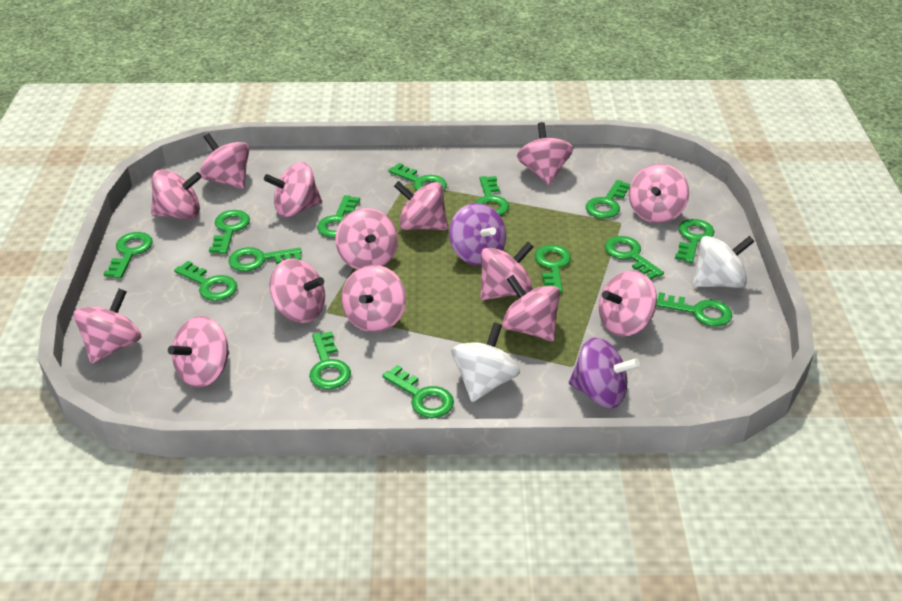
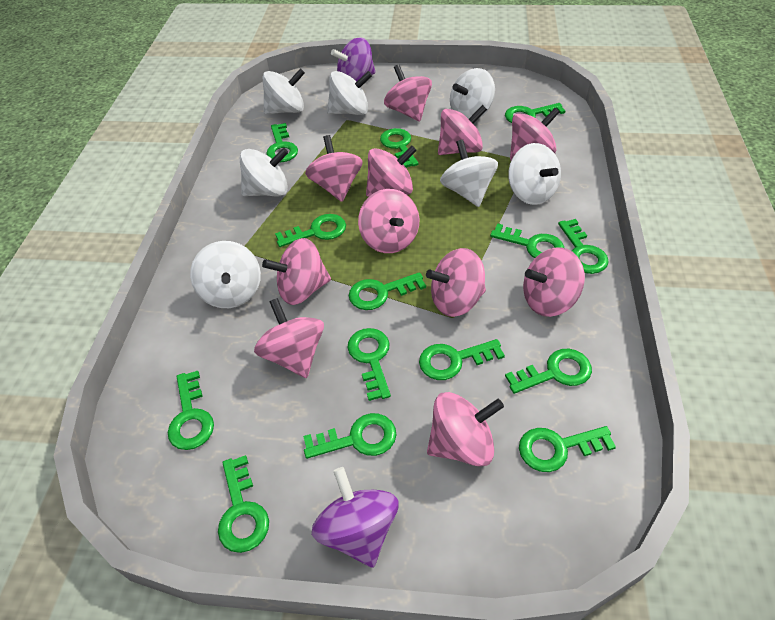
pink spinning top: [74,289,141,364] [151,169,202,220] [168,316,229,387] [200,133,249,189] [264,162,322,218] [269,259,325,323] [335,208,398,269] [341,265,406,332] [394,181,448,230] [480,242,534,300] [502,275,560,341] [517,122,573,185] [599,270,657,337] [629,164,689,223] = 14 -> [254,298,324,378] [262,238,331,305] [305,135,363,202] [358,189,419,253] [366,145,417,197] [384,64,432,122] [426,248,486,317] [427,392,504,467] [438,105,487,155] [510,108,560,161] [523,247,585,317] = 11
white spinning top: [452,323,520,402] [693,236,755,288] = 2 -> [190,241,261,308] [239,148,288,196] [263,68,305,114] [327,71,372,115] [440,139,498,207] [450,68,495,119] [508,143,561,205] = 7

